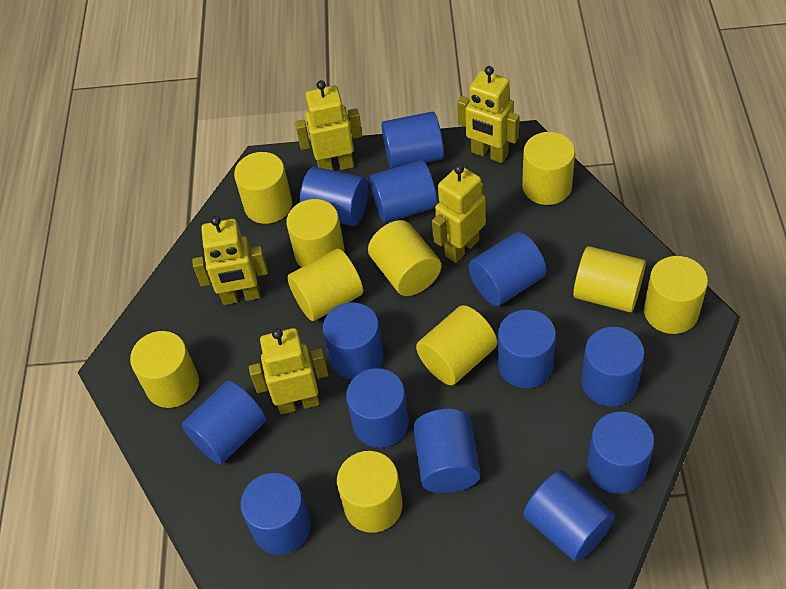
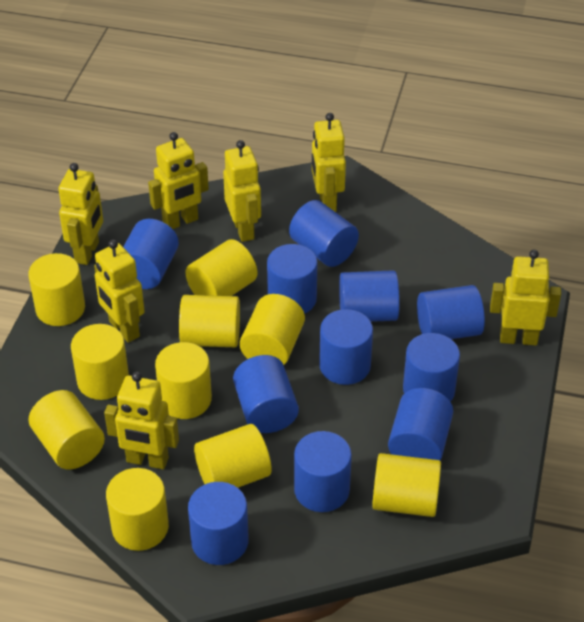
blue cylinder: [182,381,266,464] [240,473,311,555] [299,167,368,226] [323,302,384,380] [346,368,409,448] [370,160,437,223] [382,112,444,169] [413,409,481,493] [468,232,546,306] [498,309,556,388] [523,471,615,562] [581,327,645,407] [587,411,654,494] = 13 -> [123,219,179,289] [188,482,249,565] [233,355,299,433] [267,244,318,314] [289,200,359,267] [294,431,352,512] [319,309,373,385] [339,270,400,322] [388,388,453,461] [403,333,460,401] [417,285,485,339] = 11
yellow robot: [192,216,268,305] [249,328,328,415] [295,80,362,170] [432,164,486,263] [457,66,520,163] = 5 -> [59,163,103,265] [94,239,145,343] [104,371,179,469] [148,132,209,229] [223,140,261,242] [312,113,346,212] [490,250,561,345] = 7

